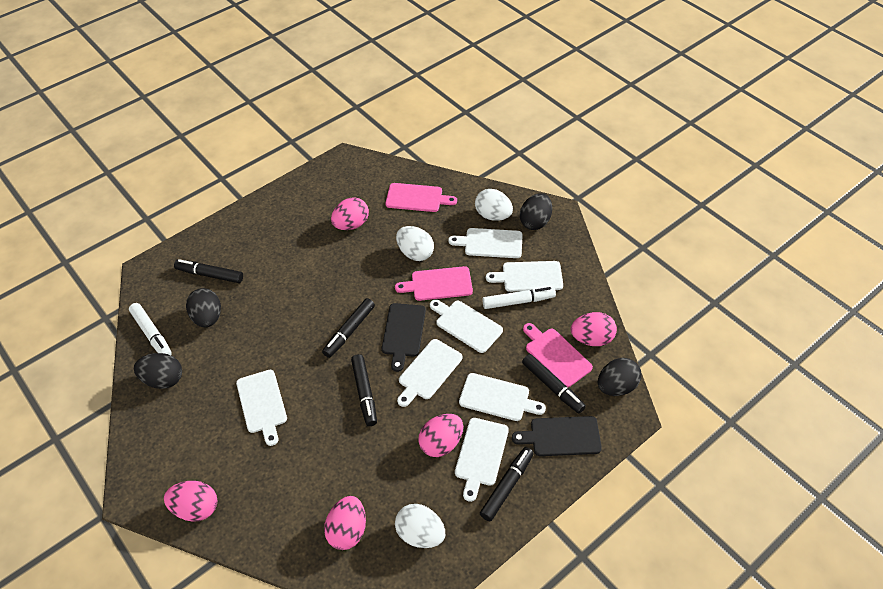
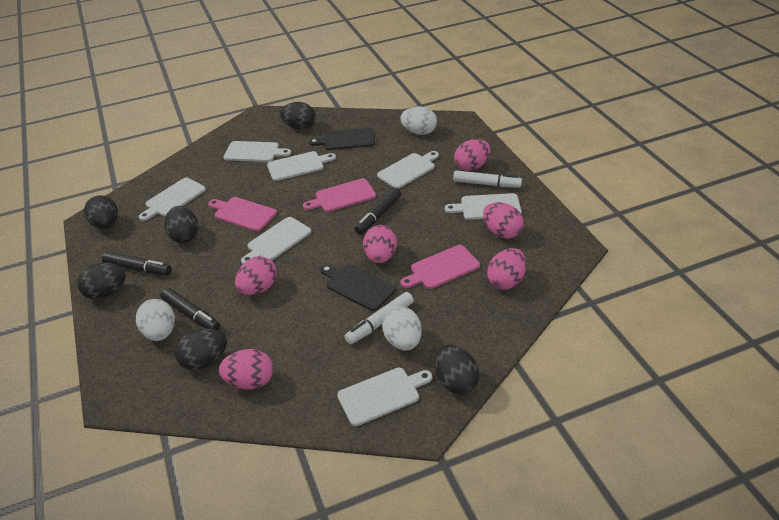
black egg: [134,353,182,389] [186,288,221,327] [520,193,552,230] [598,358,641,396] = 4 -> [77,263,126,300] [84,195,118,229] [165,206,198,243] [175,329,227,370] [280,102,316,130] [435,345,479,395] = 6
black marker: [174,259,243,283] [322,298,375,358] [351,354,377,426] [480,447,534,522] [522,354,586,413] = 5 -> [102,252,172,276] [160,288,220,330] [354,188,401,235] = 3
pink egg: [164,481,217,522] [324,496,366,550] [331,197,369,230] [418,414,463,457] [571,312,617,346] = 5 -> [219,349,273,390] [235,256,277,295] [363,225,397,263] [454,139,491,171] [483,202,524,239] [487,248,526,290] = 6

